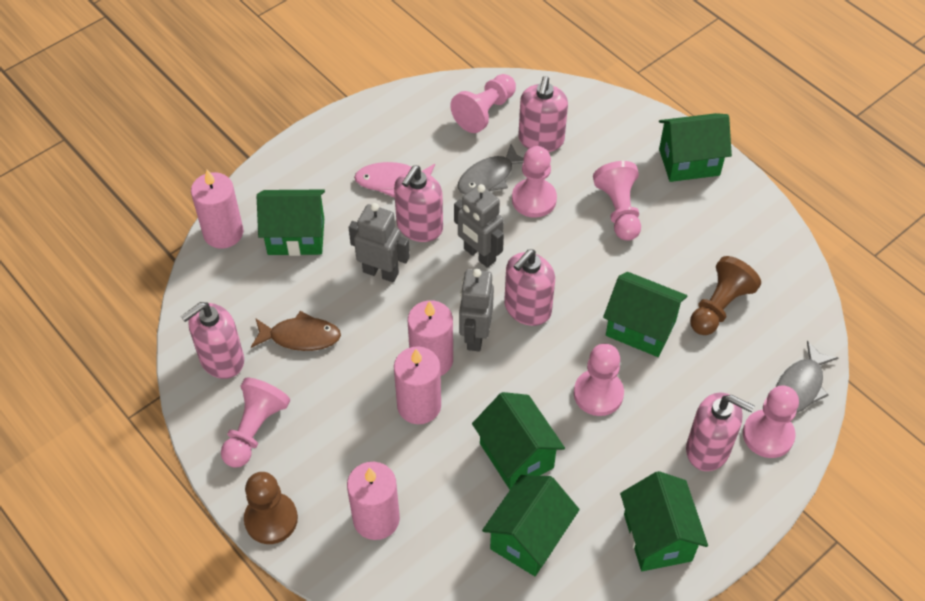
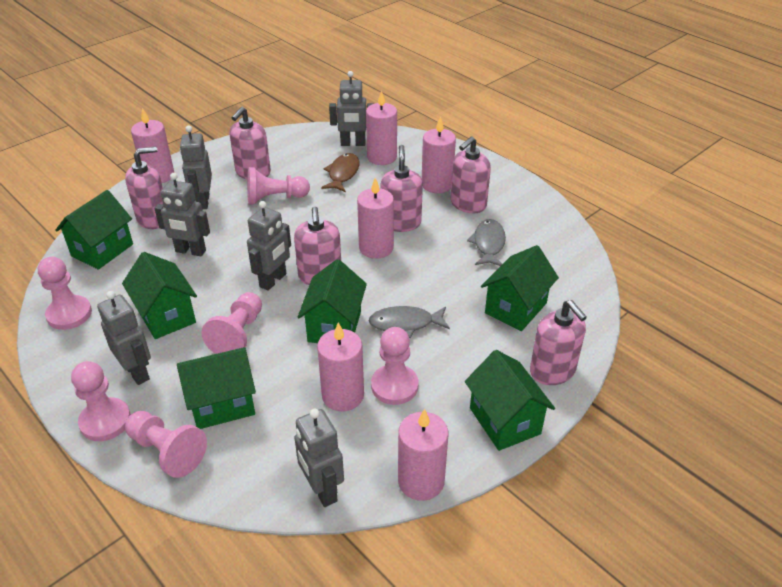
brown pawn: [244,472,298,544] [690,256,761,335] = 2 -> none = 0
grey robot: [349,203,410,282] [454,184,504,268] [459,269,494,351] = 3 -> [97,291,151,385] [154,173,210,256] [180,125,212,209] [247,201,291,291] [294,409,344,507] [329,71,374,146] = 6
pink candle: [191,170,244,249] [347,462,400,540] [394,346,441,424] [408,300,453,376] = 4 -> [131,108,174,183] [317,322,364,411] [357,178,394,259] [366,90,397,165] [398,409,448,501] [422,116,456,193] = 6
pink fish: [354,162,435,198] = 1 -> none = 0
pink soap dispenser: [181,302,244,379] [394,166,443,242] [504,249,555,326] [518,76,568,152] [686,393,754,471] = 5 -> [125,147,163,229] [229,107,271,179] [294,207,341,285] [381,145,423,232] [450,136,491,213] [530,300,587,385] = 6

